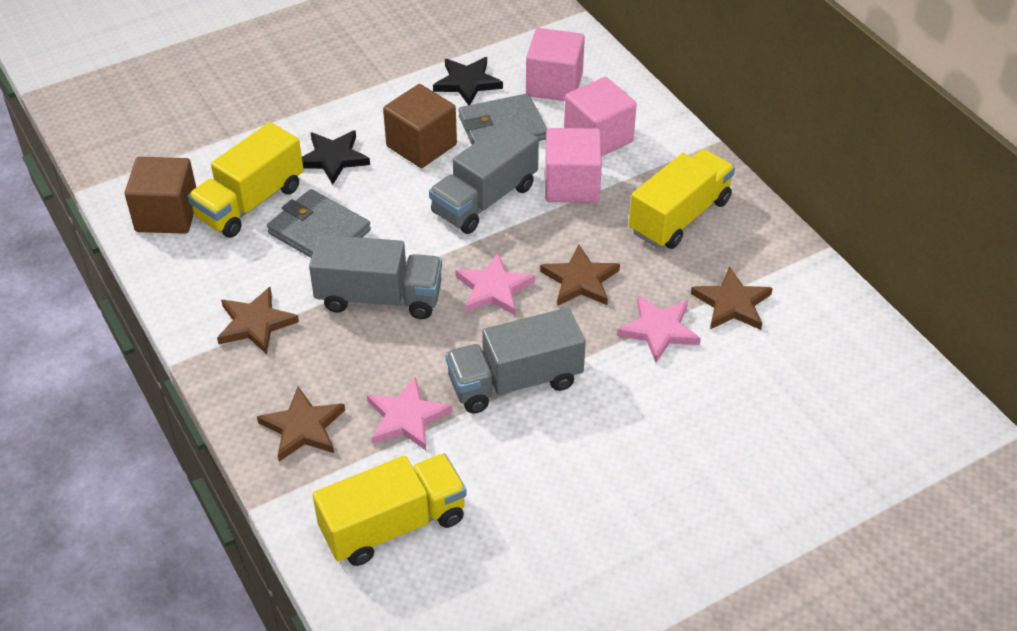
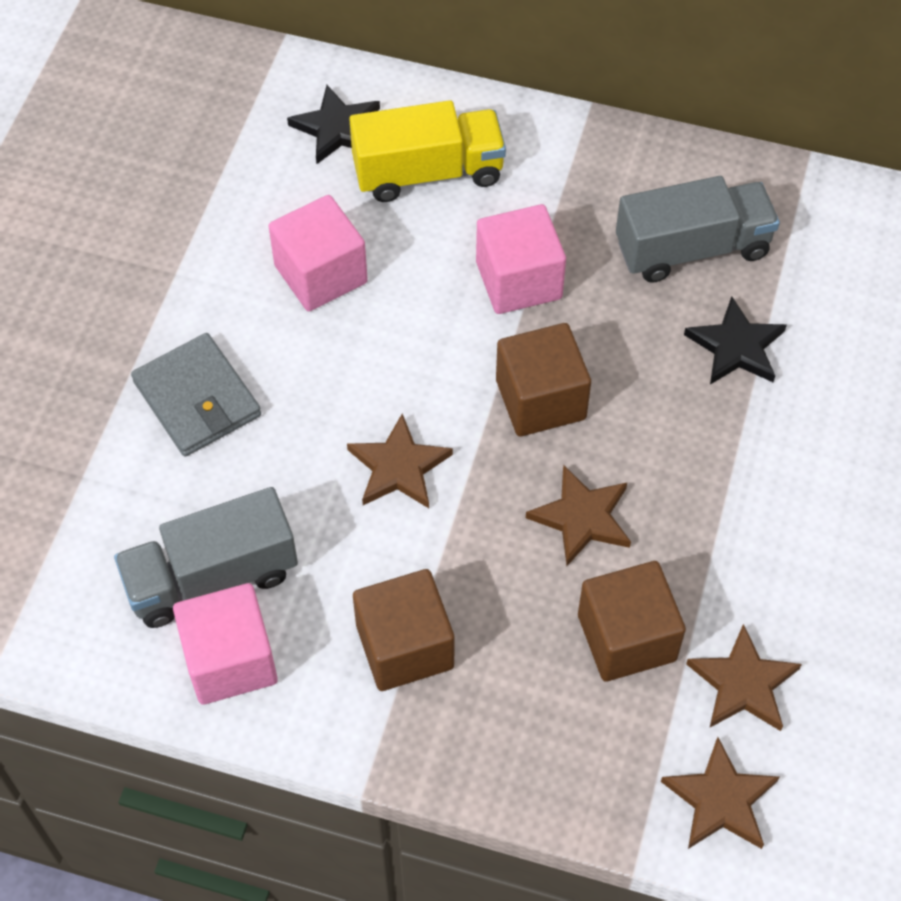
brown cube: [125,157,196,234] [383,84,457,168] = 2 -> [353,569,454,691] [496,323,591,436] [578,561,686,682] = 3
grey truck: [309,234,442,319] [429,120,539,234] [445,308,586,414] = 3 -> [114,487,298,628] [616,176,780,283] = 2
grey wallet: [267,189,371,258] [459,93,547,145] = 2 -> [131,333,261,457] = 1
pink star: [367,376,452,450] [455,253,535,316] [617,296,701,362] = 3 -> none = 0
yellow truck: [188,122,304,238] [312,454,467,566] [629,149,735,249] = 3 -> [349,100,506,202] = 1

